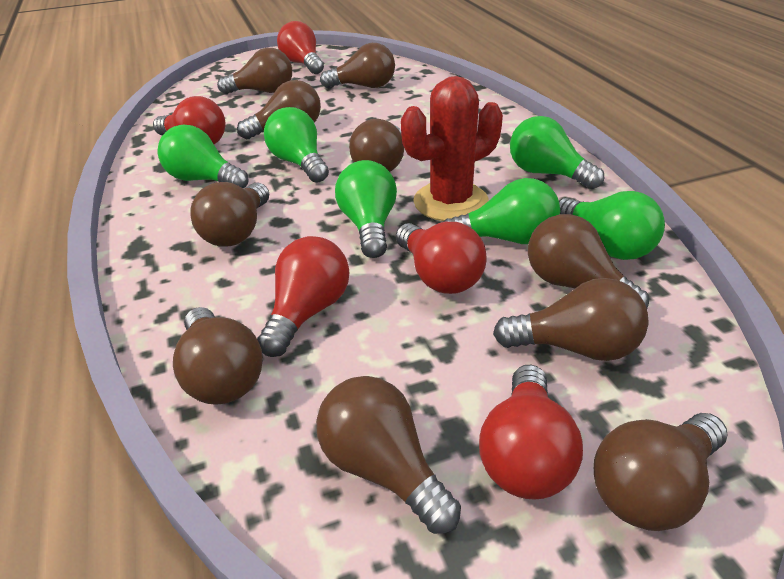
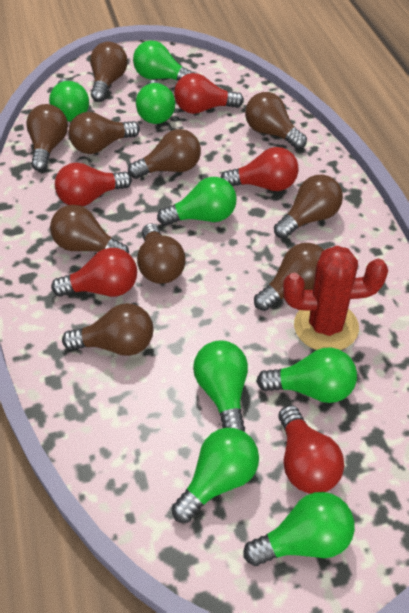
green light bulb: [158,125,248,189] [264,107,329,183] [335,160,397,258] [444,178,560,244] [510,116,604,189] [559,191,665,260] = 6 -> [49,79,89,122] [133,40,195,81] [136,80,175,124] [157,177,237,226] [172,428,259,523] [193,341,248,431] [243,492,355,566] [256,347,357,403] = 8

